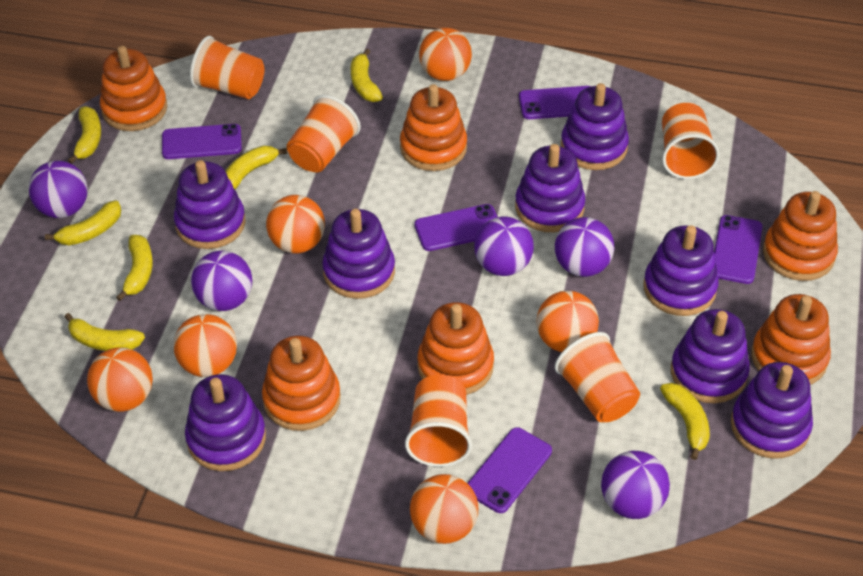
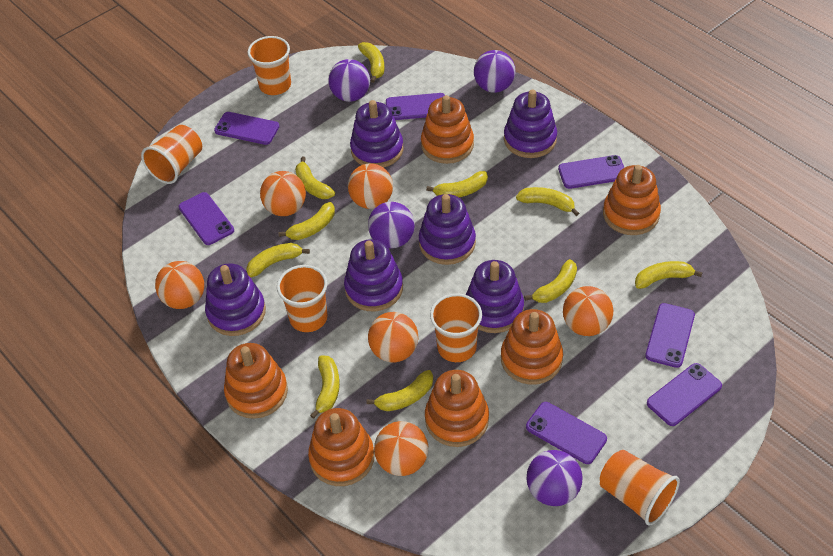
purple ball: [29,161,88,218] [191,250,252,311] [474,217,534,276] [555,217,614,277] [601,451,670,519] = 5 -> [328,59,370,102] [368,202,415,248] [474,50,515,93] [527,450,583,506] = 4
purple phone: [162,124,242,159] [414,204,498,251] [467,427,552,513] [519,86,591,119] [714,215,763,284] = 5 -> [179,192,234,245] [214,112,280,145] [386,93,445,120] [526,402,607,464] [558,155,624,189] [645,303,695,368] [647,363,722,426] = 7
purple stacking toy: [174,160,246,249] [185,374,266,471] [322,209,395,299] [515,144,585,232] [561,83,629,170] [643,225,718,316] [671,309,750,403] [731,362,813,459] = 8 -> [205,263,266,336] [344,239,403,311] [350,100,403,168] [419,194,476,265] [466,260,524,333] [504,90,557,158] = 6
yellow banana: [45,200,121,245] [65,313,145,351] [67,106,101,164] [116,235,153,301] [225,146,287,189] [351,49,383,102] [660,383,710,460] = 7 -> [246,243,310,277] [278,202,335,240] [295,157,335,199] [310,355,340,419] [358,42,385,83] [366,370,433,411] [426,171,488,197] [516,187,579,216] [524,259,577,303] [635,261,703,289] = 10

